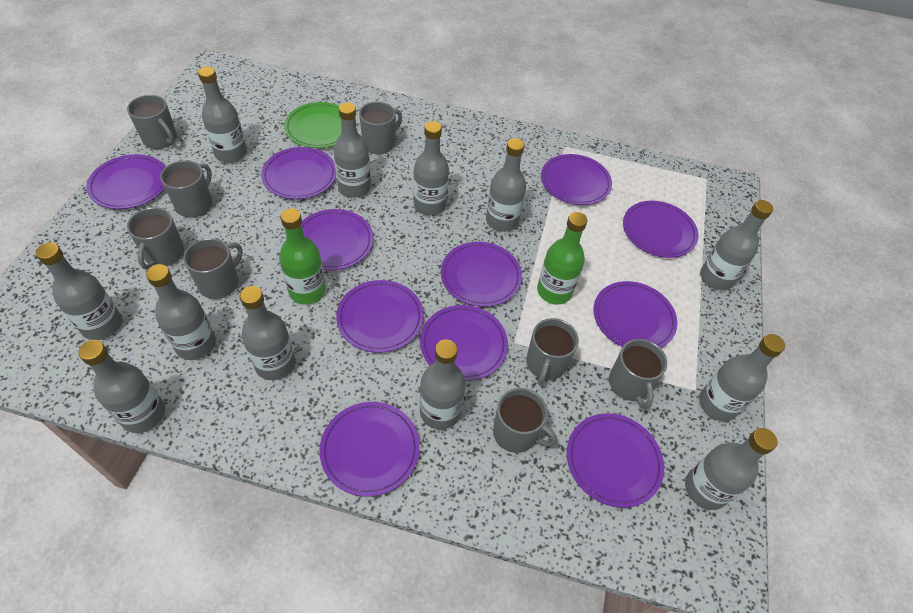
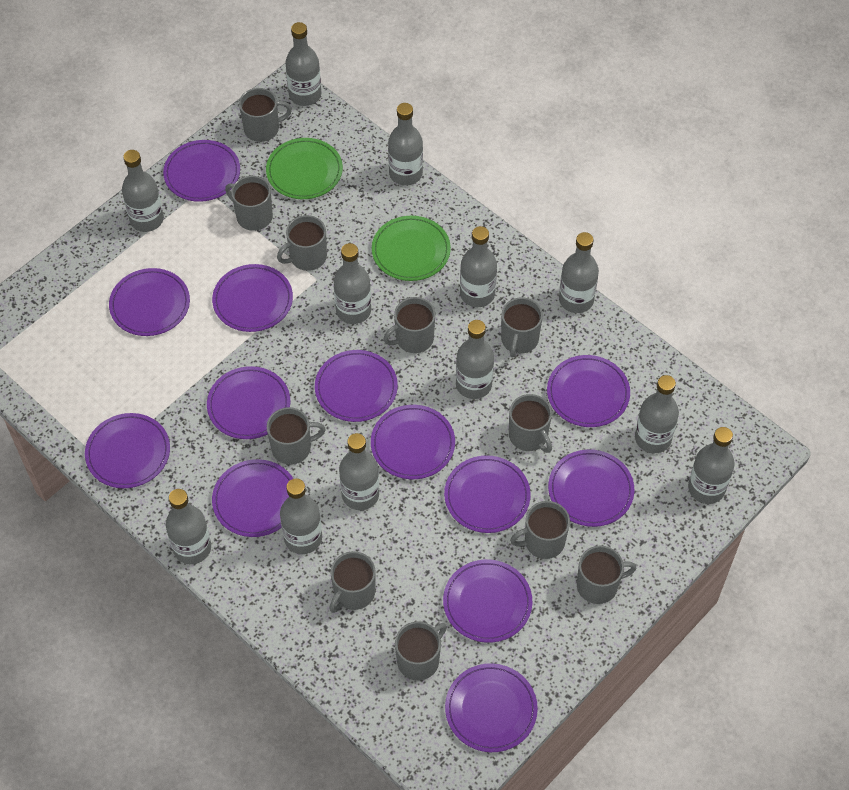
green bottle: [279,209,326,304] [537,212,587,304] = 2 -> none = 0
green plate: [284,102,342,148] = 1 -> [266,138,343,199] [372,216,451,281] = 2
grey mug: [127,95,177,149] [127,207,184,270] [160,160,212,218] [183,238,243,299] [359,102,402,154] [493,388,557,453] [526,318,579,385] [609,339,667,409] = 8 -> [225,176,273,231] [239,88,292,142] [267,407,326,465] [277,215,327,271] [329,551,376,613] [383,297,435,353] [395,621,447,680] [501,297,543,358] [509,394,552,453] [510,501,570,559] [577,546,636,604] = 11
purple plate: [87,154,166,209] [261,147,336,199] [301,209,373,270] [319,402,420,497] [336,280,424,353] [420,305,508,381] [441,242,522,307] [541,154,612,205] [567,413,664,508] [594,281,677,348] [623,201,699,258] = 11 -> [85,413,170,488] [109,268,190,336] [163,140,240,202] [207,366,290,439] [212,264,293,332] [212,459,293,537] [315,350,398,422] [371,405,455,479] [443,559,532,643] [444,455,531,533] [445,663,538,752] [547,355,630,427] [548,449,634,527] = 13

